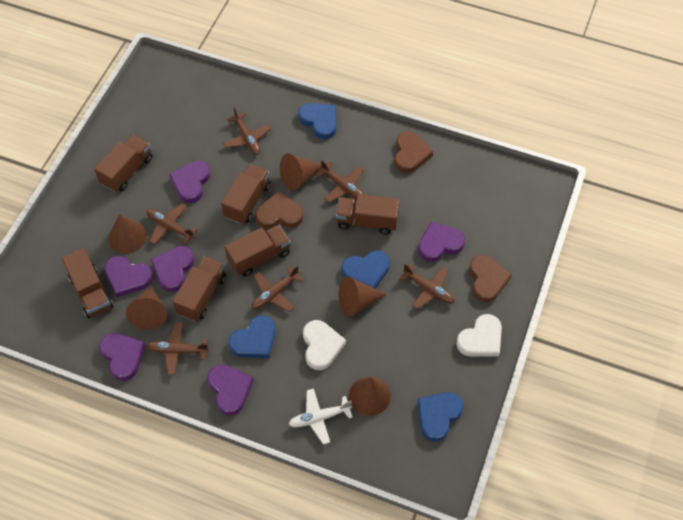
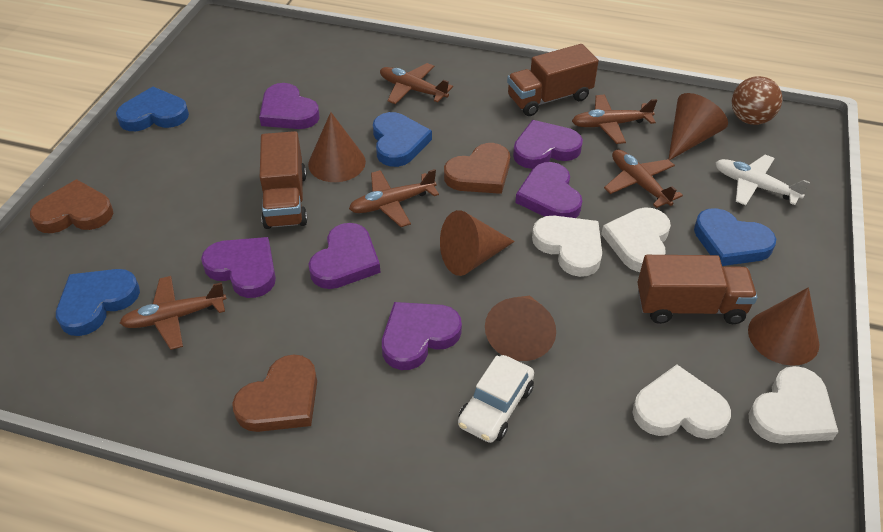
brown ball: none = 0 -> [732,76,782,125] = 1
brown plane: [146,204,198,245] [146,322,209,375] [223,107,272,155] [251,265,304,312] [316,160,364,202] [399,263,454,309] = 6 -> [120,276,227,350] [349,169,439,227] [380,63,453,104] [572,95,657,144] [604,150,683,208] = 5
brown truck: [62,248,113,318] [94,135,153,192] [173,256,226,322] [221,164,271,224] [224,225,291,277] [336,194,399,235] = 6 -> [260,131,308,229] [507,44,598,116] [637,255,757,324] = 3
white car: none = 0 -> [458,355,534,443] = 1
white heart: [303,320,346,370] [456,314,502,357] = 2 -> [532,216,602,277] [601,207,671,272] [632,365,731,439] [749,366,838,444] = 4

